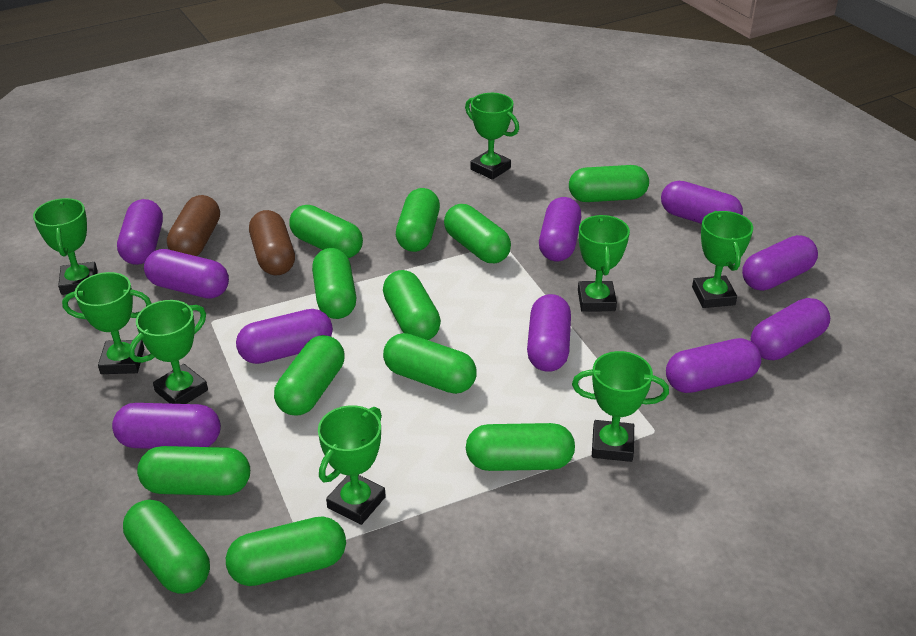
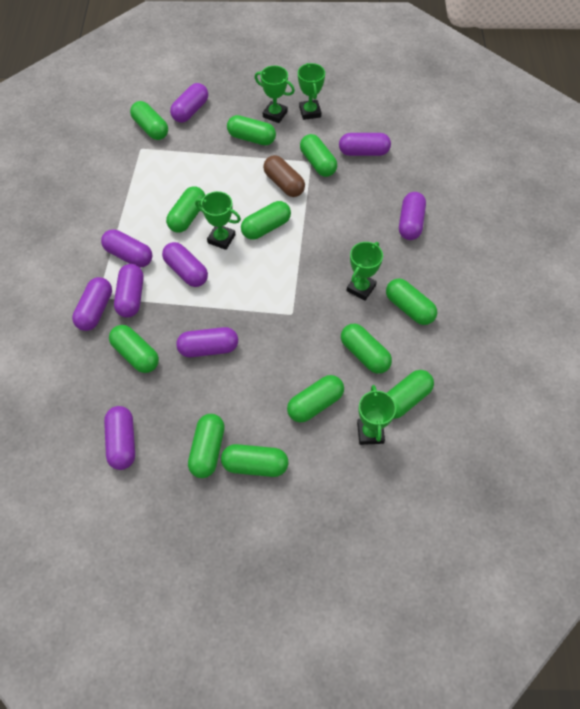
brown capsule: [167,195,220,256] [249,210,295,275] = 2 -> [263,155,305,197] = 1
green trophy: [33,198,98,295] [62,272,152,374] [129,300,208,404] [318,405,386,525] [465,93,519,180] [572,351,669,462] [578,215,630,312] [692,211,753,308] = 8 -> [195,191,241,250] [254,66,295,123] [298,63,325,120] [347,242,383,301] [357,385,396,445] = 5
purple capsule: [112,403,221,449] [117,199,163,265] [144,249,229,299] [236,309,333,364] [527,294,571,372] [539,197,581,261] [661,181,743,224] [666,338,761,393] [742,235,818,291] [751,298,830,360] = 10 -> [72,277,112,331] [101,229,152,267] [104,406,135,470] [114,264,144,318] [162,242,208,287] [170,83,208,123] [176,327,238,357] [339,133,391,156] [399,192,426,240] = 9

